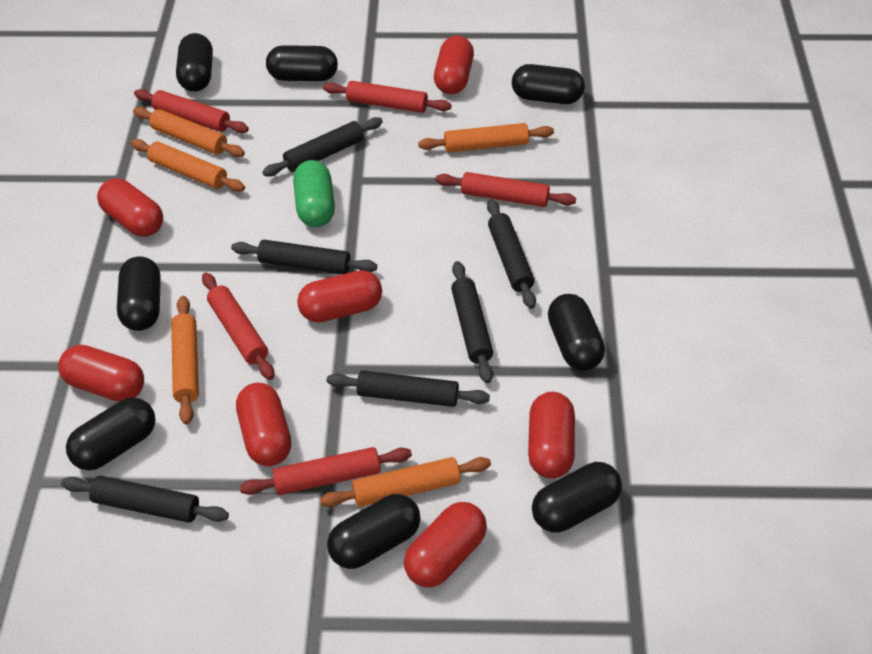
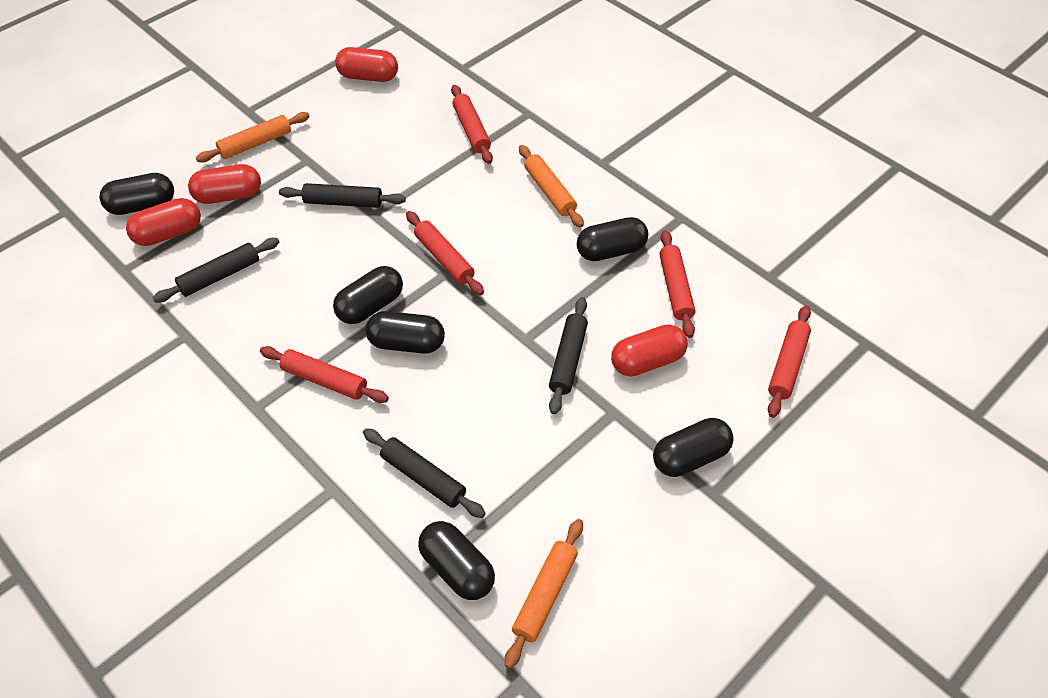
black capsule: [66,398,155,470] [117,256,161,331] [176,33,213,92] [266,45,338,81] [327,494,421,569] [512,64,585,104] [532,462,622,533] [548,294,605,371] = 8 -> [99,173,174,215] [333,266,403,324] [365,311,445,354] [418,521,495,600] [577,217,648,261] [653,418,734,477] = 6
black rolling pin: [61,476,229,523] [231,240,377,274] [263,117,383,177] [327,370,490,407] [451,261,493,383] [487,199,536,309] = 6 -> [153,238,279,303] [279,183,406,208] [363,428,486,518] [549,297,588,414] = 4
green capsule: [293,160,335,227] = 1 -> none = 0
orange rolling pin: [131,139,245,192] [133,107,245,157] [171,296,199,424] [320,457,491,507] [418,123,554,153] = 5 -> [196,112,310,162] [505,519,583,669] [519,145,584,228] = 3
red capsule: [58,345,144,402] [97,178,163,237] [236,383,291,466] [297,270,382,323] [404,502,487,587] [434,36,474,94] [528,392,575,478] = 7 -> [126,198,201,246] [188,164,261,204] [335,47,398,82] [611,324,688,377] = 4

